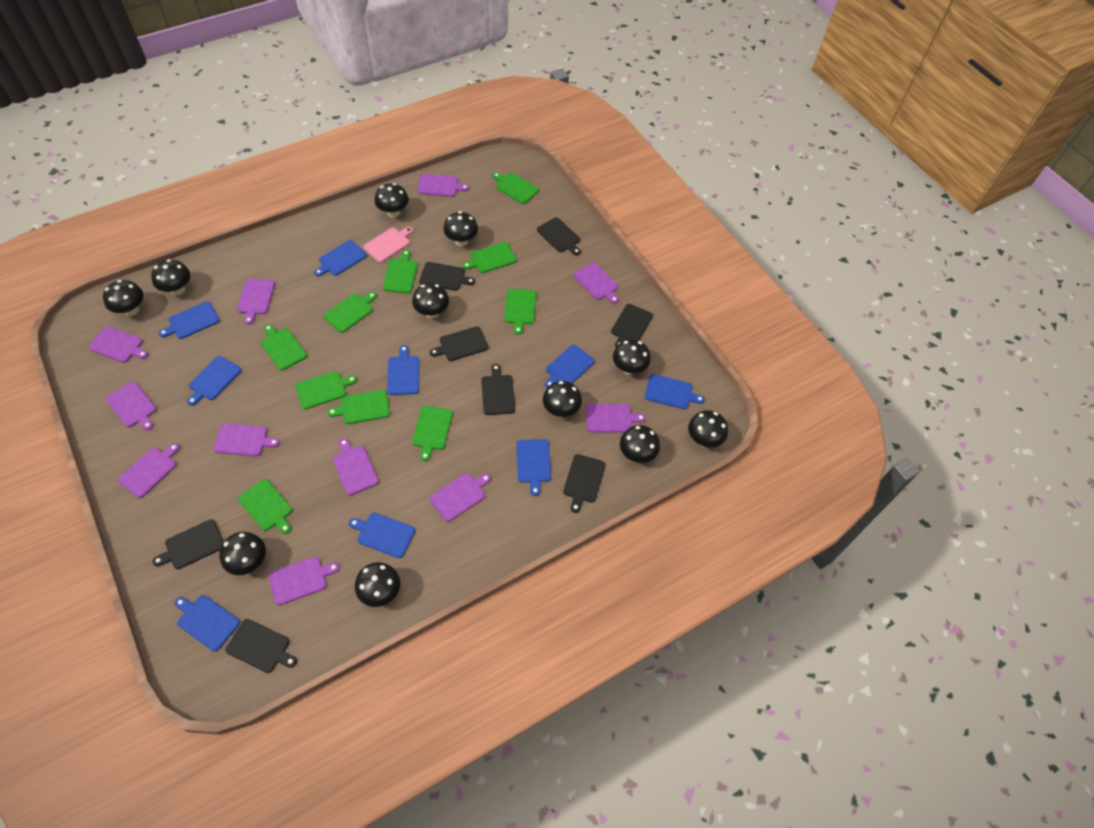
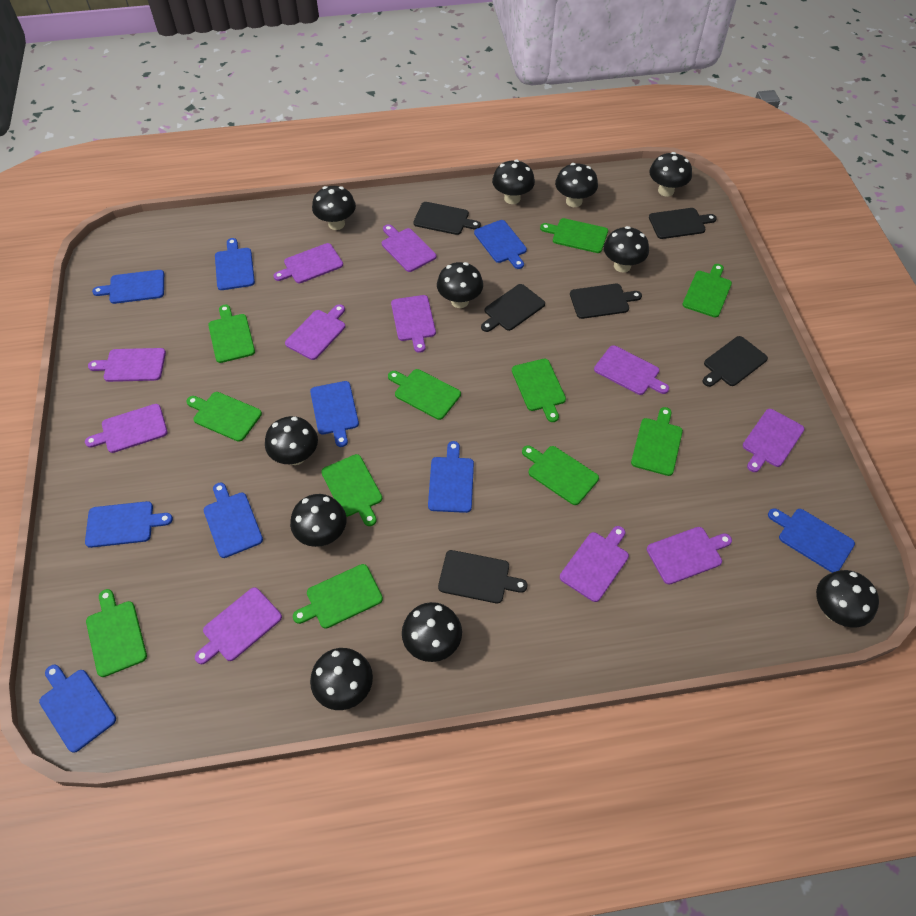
black cutting board: [152,519,223,569] [225,619,297,673] [419,262,475,291] [430,326,488,361] [481,364,515,415] [537,217,581,256] [563,454,606,513] [611,304,653,347] = 8 -> [413,202,481,235] [438,550,528,603] [481,284,545,332] [570,284,642,319] [649,208,717,239] [702,336,768,387] = 6
green cutting board: [238,479,292,534] [261,324,307,371] [295,371,357,409] [324,292,377,333] [327,390,390,424] [382,250,418,293] [412,406,453,461] [462,242,517,273] [492,172,539,204] [504,289,536,335] = 10 -> [86,589,147,677] [186,392,262,442] [208,305,255,363] [293,564,383,629] [321,454,382,526] [388,369,461,420] [512,359,566,422] [522,445,599,505] [540,218,608,253] [631,407,683,476] [683,264,732,317] = 11
pink cutting board: [363,227,413,263] = 1 -> none = 0

